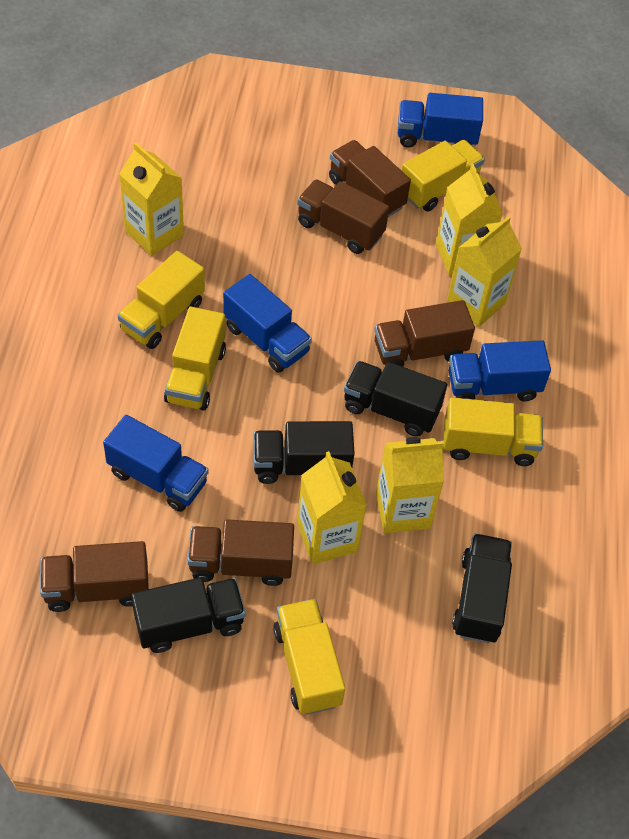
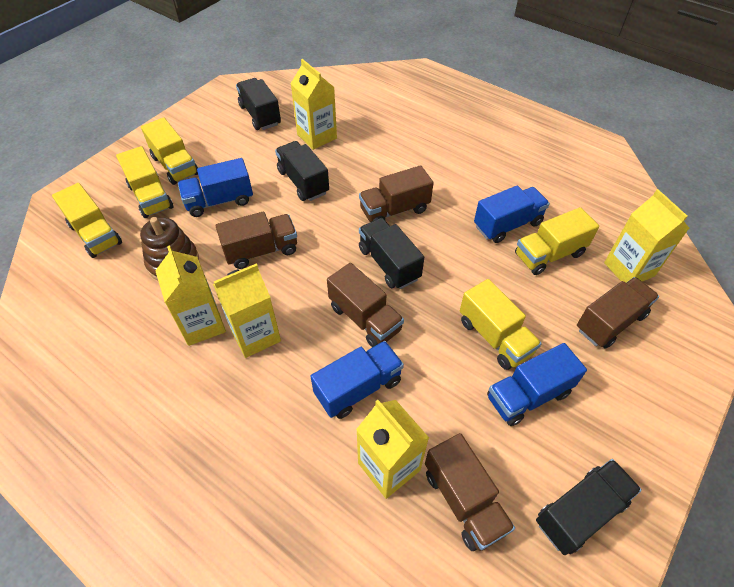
brown stacking toy: none = 0 -> [140,217,199,280] = 1

